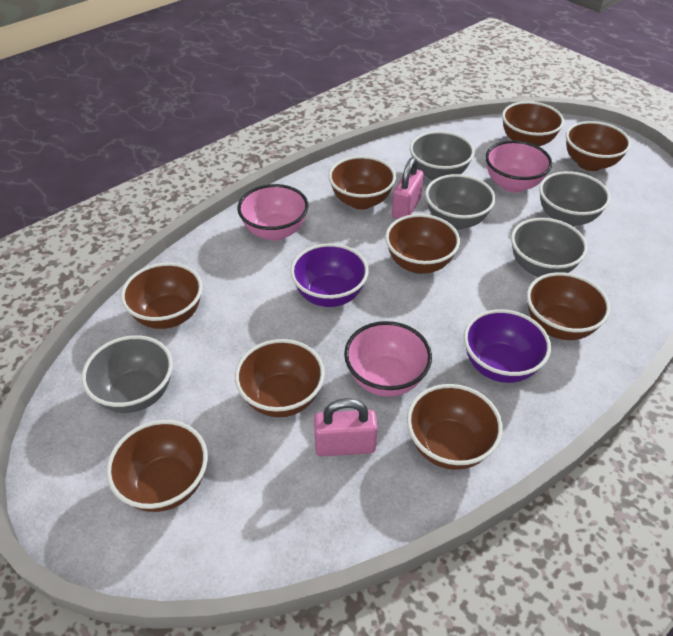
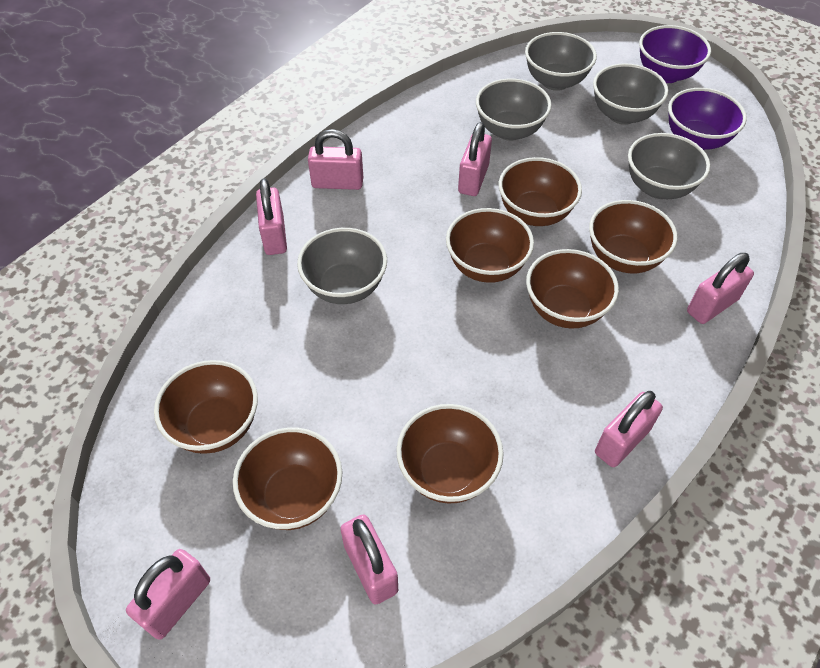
brown bowl: [106,420,208,512] [121,263,203,329] [235,339,325,417] [328,156,396,210] [385,214,460,274] [407,384,503,470] [502,101,564,146] [527,272,611,340] [566,121,631,171] = 9 -> [154,360,258,454] [233,427,342,530] [396,404,504,504] [446,208,534,283] [499,157,582,226] [526,249,619,329] [589,200,678,273] = 7
pink bowl: [237,184,308,241] [344,321,432,397] [485,140,552,193] = 3 -> none = 0
pink padlock: [314,398,378,456] [392,157,424,219] = 2 -> [126,549,210,640] [256,178,287,255] [308,129,363,190] [340,514,398,604] [458,122,492,196] [595,391,663,467] [687,253,754,324] = 7

